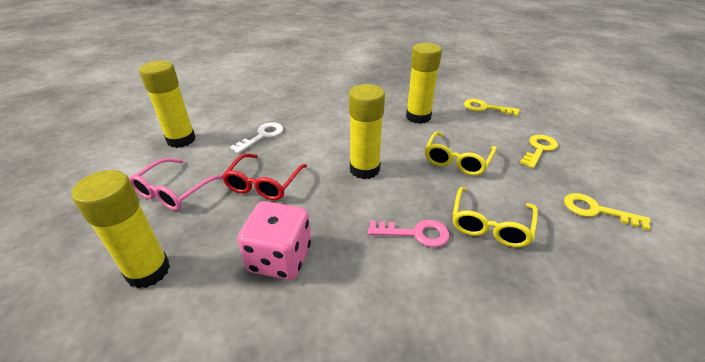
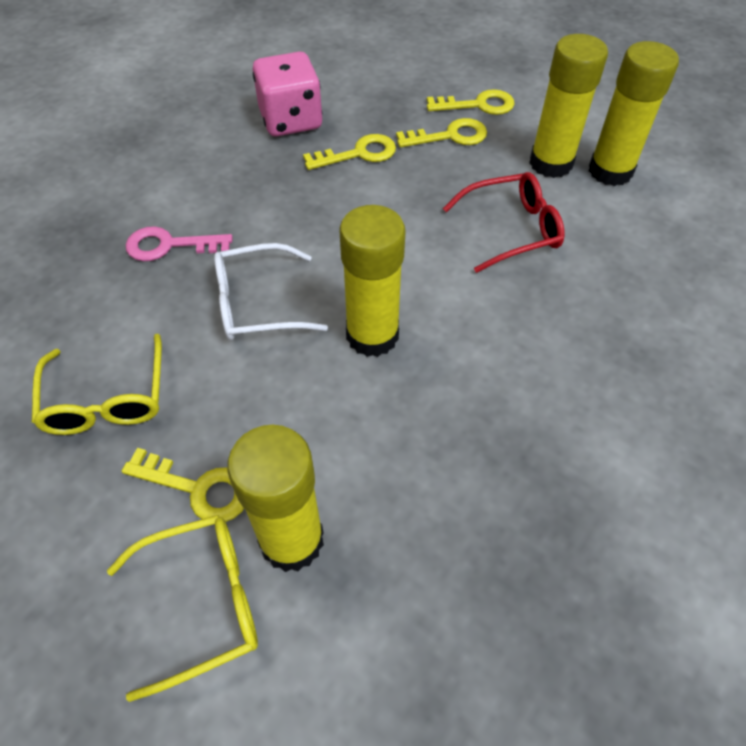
pink glasses: [129,158,223,210] = 1 -> none = 0
white glasses: none = 0 -> [214,243,328,341] = 1
white key: [230,122,283,153] = 1 -> none = 0
yellow key: [464,99,520,116] [520,135,558,168] [564,193,651,230] = 3 -> [122,448,244,522] [303,134,396,170] [396,118,487,147] [427,89,515,115] = 4

